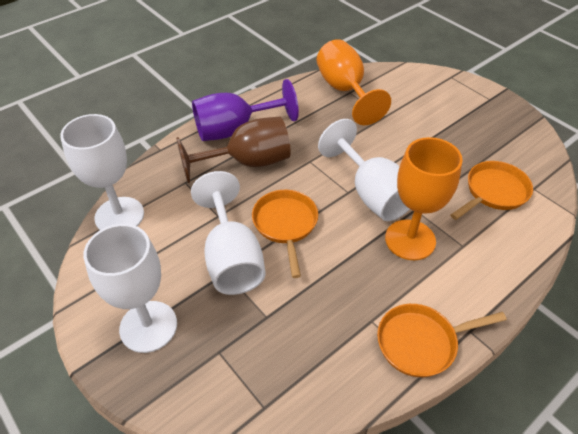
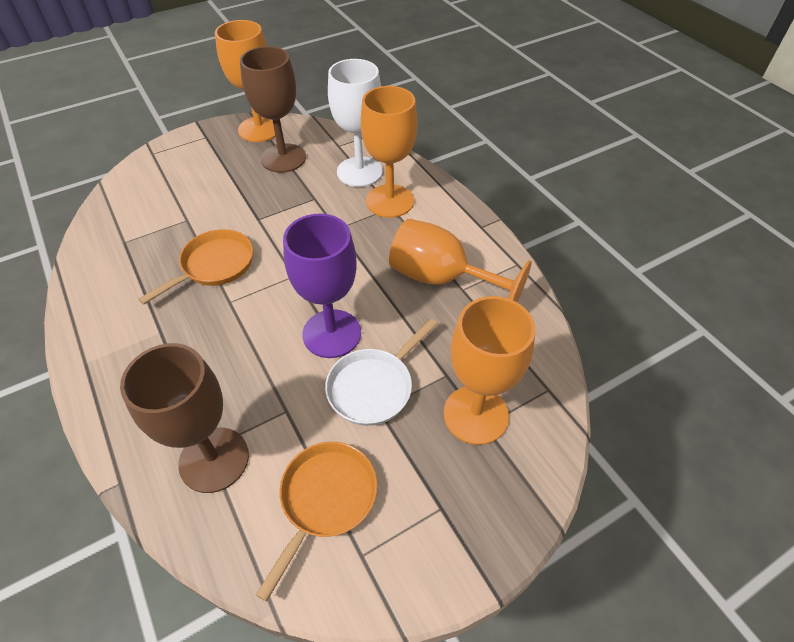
brown goblet: [176,117,291,183] = 1 -> [120,343,249,493] [240,46,306,173] = 2
orange goblet: [316,39,391,125] [385,137,463,260] = 2 -> [215,20,275,142] [361,86,418,218] [389,219,532,302] [444,296,535,445] = 4
orange pan: [252,190,318,278] [377,304,507,377] [450,161,533,220] = 3 -> [138,229,253,305] [256,442,377,602] = 2
white goblet: [60,114,144,230] [83,224,177,353] [191,171,266,295] [318,119,410,221] = 4 -> [328,59,383,187] = 1
white pan: none = 0 -> [325,318,438,426] = 1

